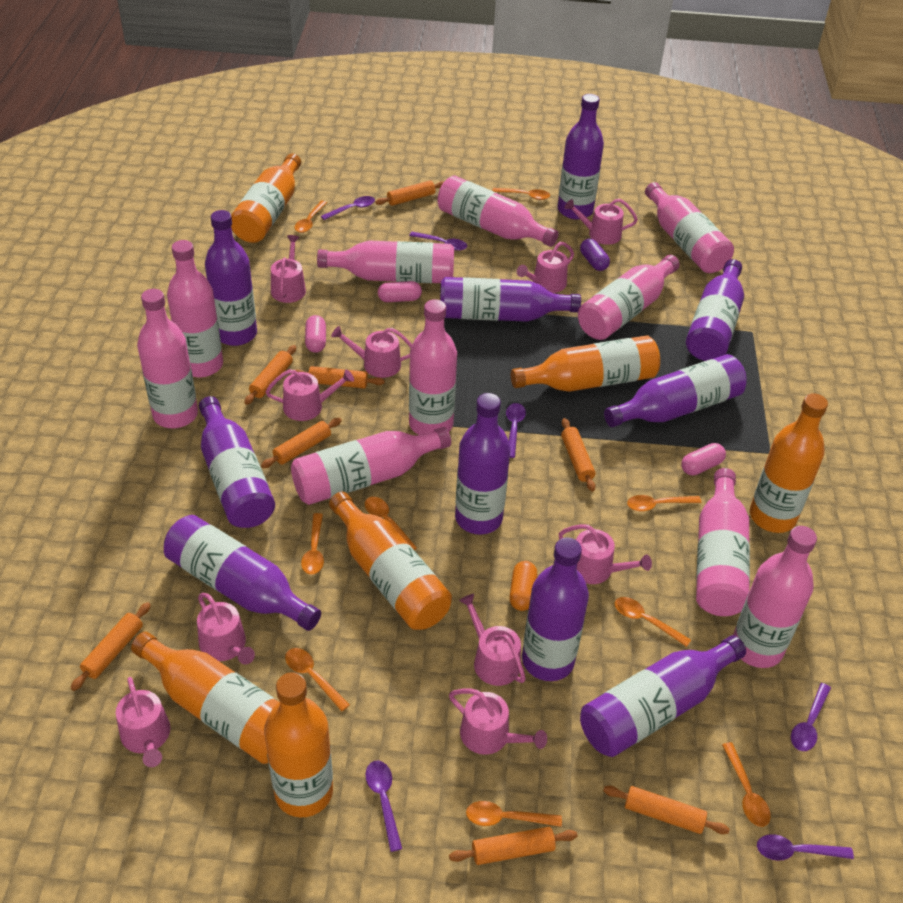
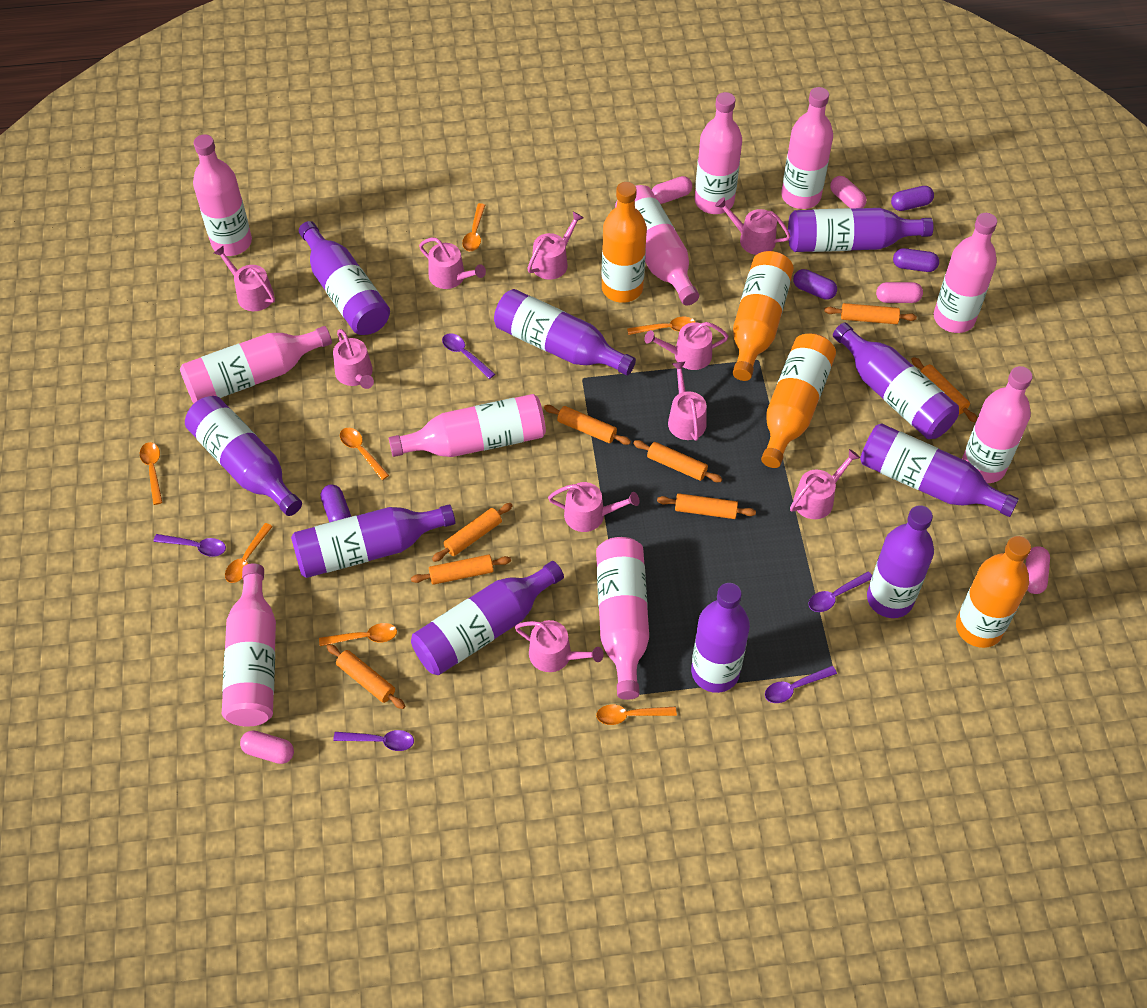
orange bottle: [131,632,279,764] [231,153,301,243] [264,672,333,817] [329,492,452,630] [511,335,660,392] [750,393,828,533] = 6 -> [602,182,647,303] [733,251,794,381] [761,333,836,468] [956,536,1031,648] = 4
orange capsule: [509,561,537,611] = 1 -> none = 0
orange spoon: [285,648,350,712] [294,201,327,233] [301,513,324,575] [365,497,417,550] [466,801,562,827] [492,188,550,200] [614,597,691,647] [627,495,701,512] [722,742,771,827] = 9 -> [140,442,163,505] [225,523,273,583] [319,623,397,646] [340,428,389,480] [462,203,485,251] [596,704,677,725] [627,317,695,335] = 7
pink capsule: [305,315,326,353] [378,281,422,302] [681,443,726,475] = 3 -> [240,731,294,764] [652,176,692,204] [830,176,867,209] [876,282,923,303] [1026,546,1050,594] = 5
purple capsule: [580,238,610,271] = 1 -> [320,484,351,522] [793,269,837,300] [891,186,934,211] [893,248,939,272] = 4
purple spoon: [321,196,375,220] [365,761,402,852] [409,232,467,251] [506,403,526,458] [757,834,854,860] [791,683,831,751] = 6 -> [153,534,226,557] [333,730,414,751] [442,333,495,379] [765,666,837,703] [809,571,872,612] = 5

